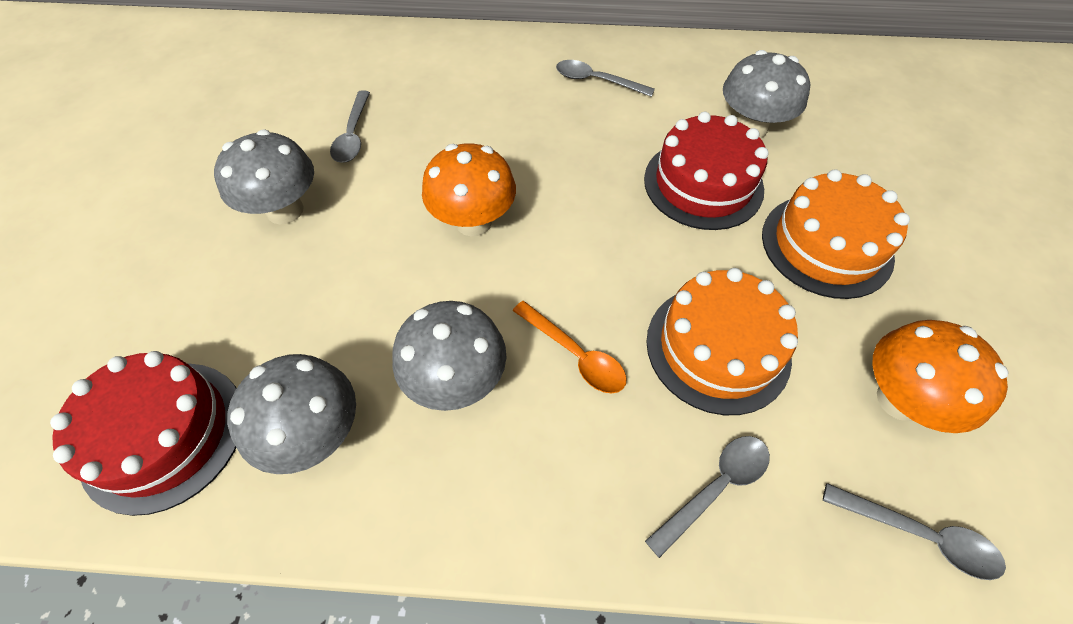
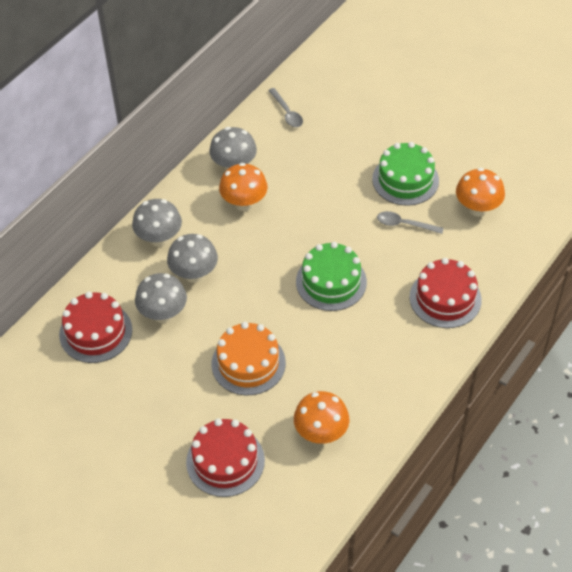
green cake: none = 0 -> [296,242,367,311] [372,142,439,206] = 2
grey spoon: [330,90,370,163] [556,60,655,97] [645,436,770,558] [823,483,1006,580] = 4 -> [268,88,303,127] [377,211,444,234] = 2
orange cake: [646,268,798,415] [762,170,910,299] = 2 -> [212,322,286,395] = 1
orange mushroom: [422,143,516,236] [872,320,1009,433] = 2 -> [219,163,268,211] [294,391,349,444] [456,168,505,217] = 3
orange spoon: [513,301,627,394] = 1 -> none = 0
red cake: [50,351,236,516] [644,112,769,230] = 2 -> [59,292,132,363] [186,418,265,497] [410,258,482,328] = 3

